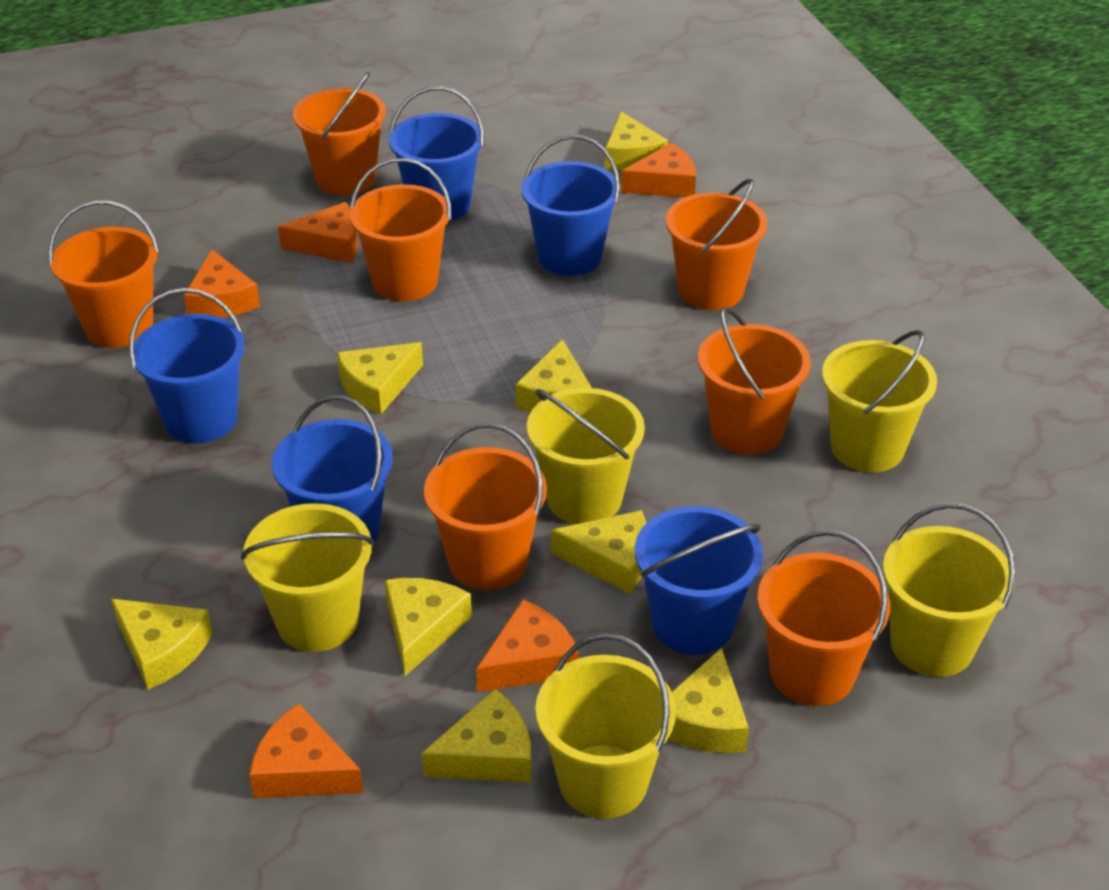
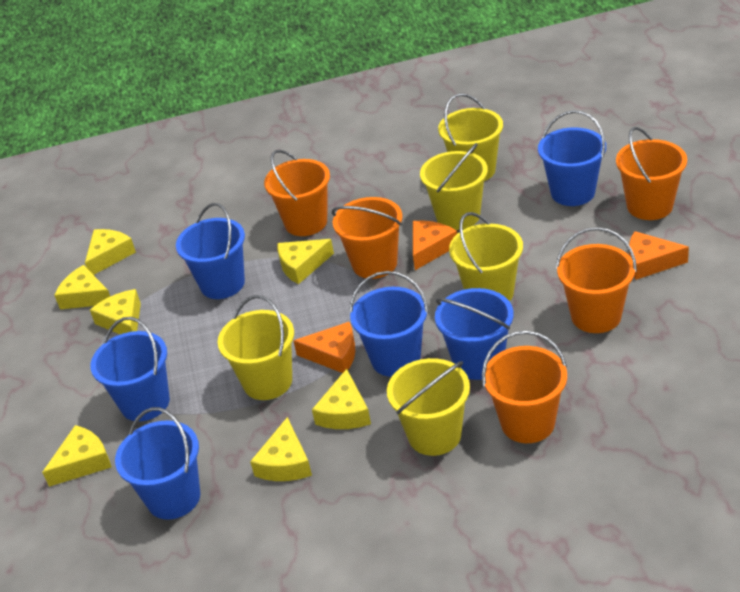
blue bucket: [129,288,245,443] [272,395,393,546] [389,86,484,222] [521,135,620,276] [635,506,763,655] = 5 -> [90,317,170,422] [115,407,200,520] [176,203,245,299] [349,271,429,377] [435,288,514,380] [538,110,606,206] = 6
orange bucket: [48,200,159,348] [293,72,386,195] [350,158,452,301] [424,423,547,590] [666,179,767,310] [698,307,811,455] [757,530,890,706] = 7 -> [264,150,330,236] [332,197,402,279] [482,330,567,443] [556,227,637,333] [616,127,687,220] = 5
orange cheese: [184,249,260,318] [249,704,363,798] [278,202,358,263] [476,599,579,692] [621,143,696,197] = 5 -> [293,322,355,373] [413,221,457,270] [629,231,689,280] = 3
yellow cheese: [111,599,213,690] [337,342,423,414] [385,578,472,676] [422,689,531,783] [515,339,592,412] [551,510,646,594] [605,111,668,171] [668,648,749,753] = 8 -> [42,425,112,487] [54,265,110,309] [85,229,136,275] [90,289,141,334] [250,417,312,481] [277,239,334,284] [312,369,371,429] = 7

